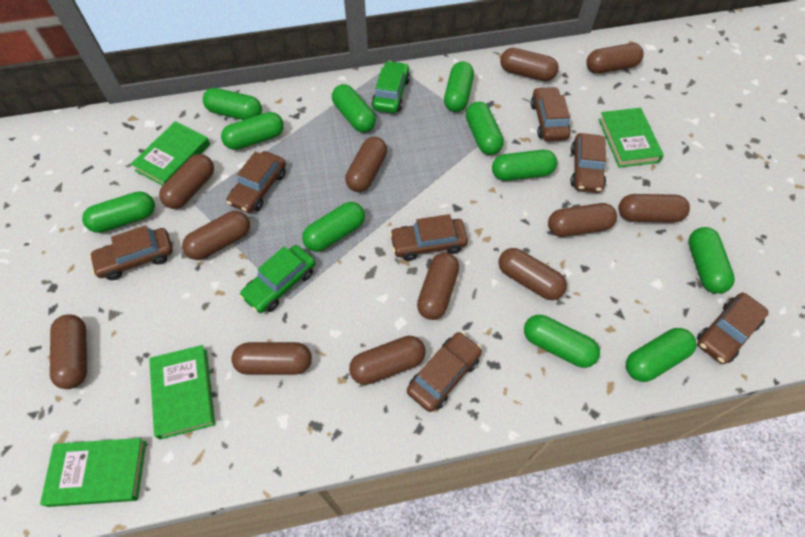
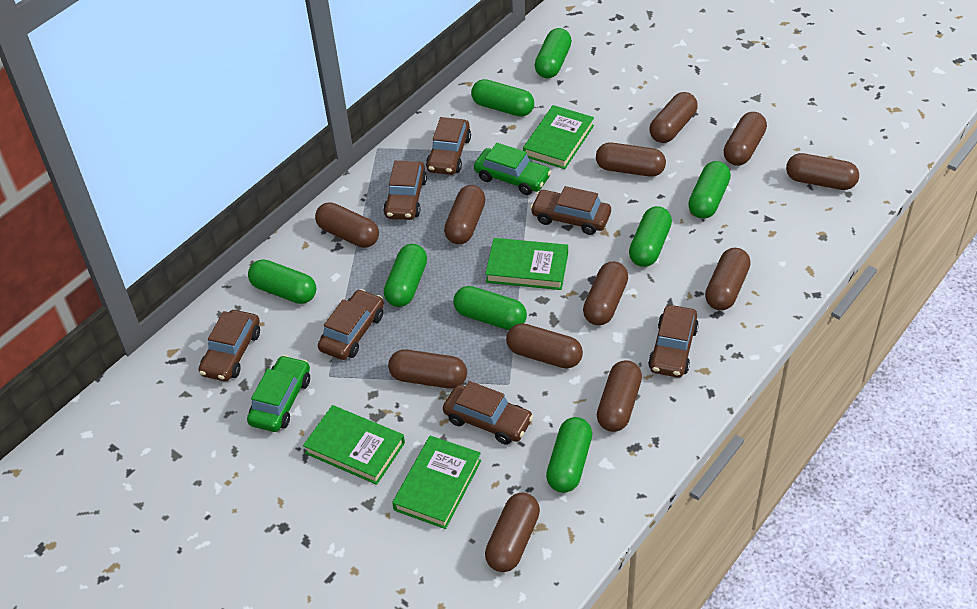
green capsule: [82,191,155,233] [203,88,262,120] [221,112,284,150] [302,202,365,252] [332,84,376,133] [444,62,474,112] [466,102,504,155] [492,150,557,181] [524,315,600,368] [626,328,696,382] [688,227,735,294] = 11 -> [248,260,316,304] [384,244,427,307] [453,286,527,330] [471,79,534,117] [534,28,572,78] [546,417,592,493] [629,206,672,267] [688,161,731,219] = 8

